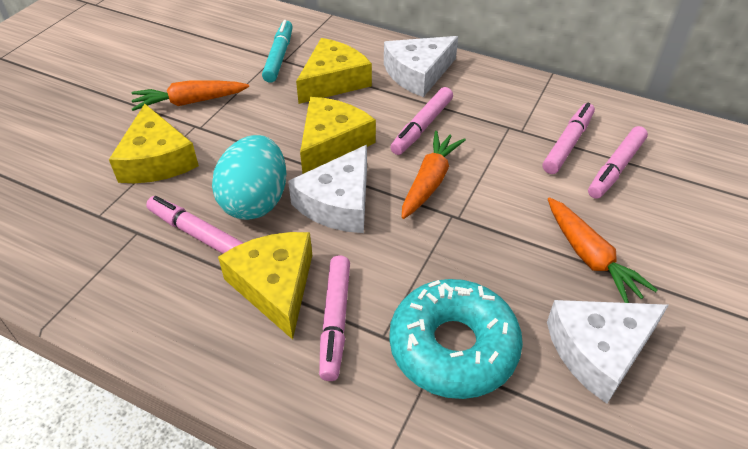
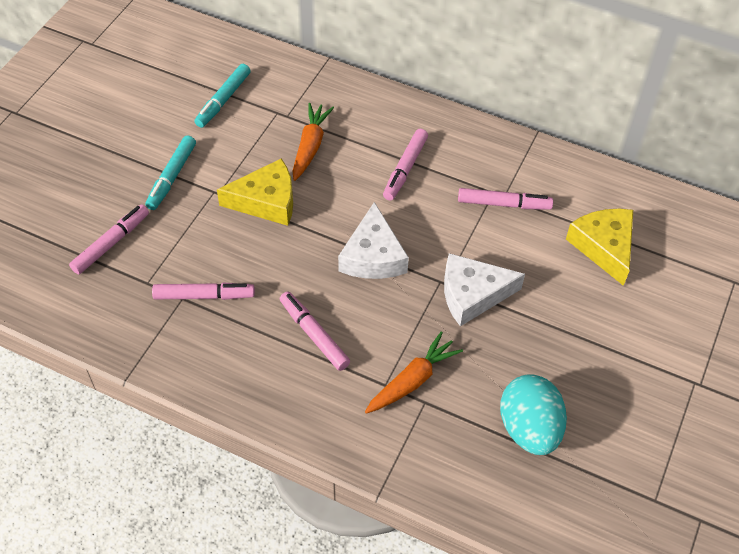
orange carrot: [131,80,249,111] [402,131,466,219] [548,197,658,303] = 3 -> [293,103,334,181] [365,332,463,414] = 2
turquoise donut: [389,279,523,399] = 1 -> none = 0
turquoise marker: [262,20,293,83] = 1 -> [145,135,196,210] [194,64,251,128] = 2
white cheese: [288,145,367,233] [384,36,458,97] [547,300,668,404] = 3 -> [338,202,409,279] [444,253,525,326] = 2
yellow cheese: [109,104,199,183] [218,232,312,340] [296,38,372,104] [300,97,376,174] = 4 -> [217,159,293,226] [566,209,633,286] = 2

